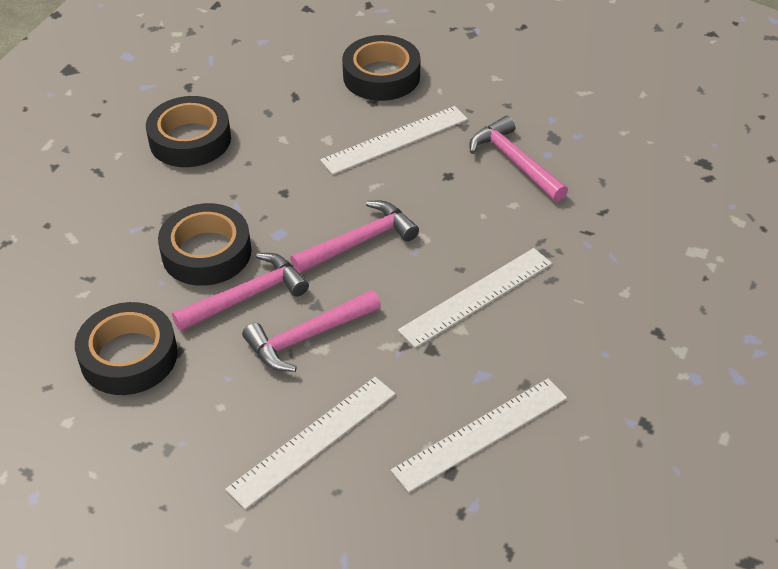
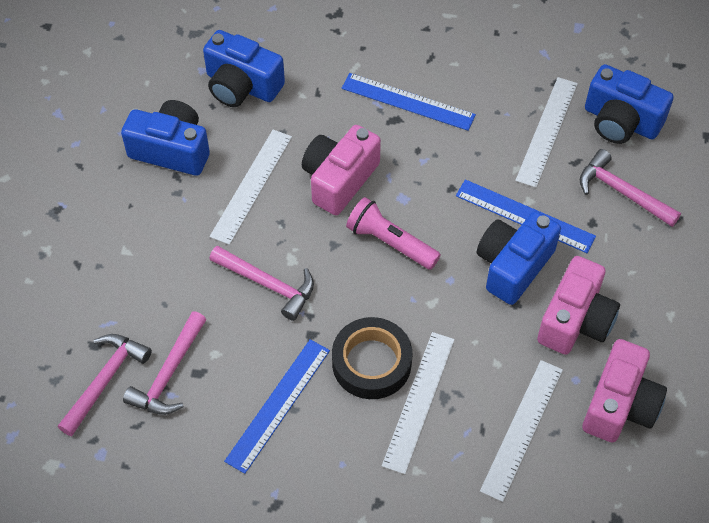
black tape: [75,302,178,395] [146,96,231,167] [158,203,252,286] [342,35,420,101] = 4 -> [332,317,412,399] = 1
blue camera: none = 0 -> [121,100,210,176] [203,30,285,107] [477,211,561,305] [585,64,674,144] = 4
blue ruler: none = 0 -> [224,339,330,474] [341,73,476,131] [456,179,596,253] = 3
pink camera: none = 0 -> [302,125,381,215] [537,256,620,355] [582,339,667,443] = 3
pink flashlight: none = 0 -> [346,197,441,270] = 1

